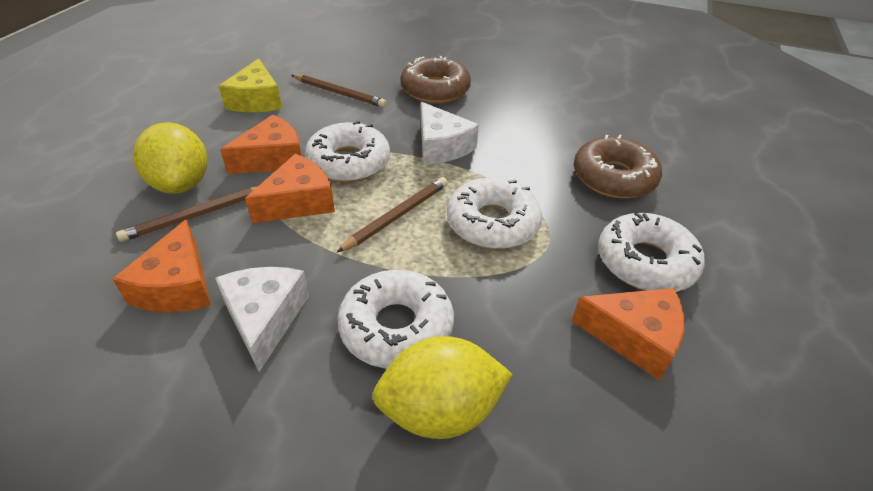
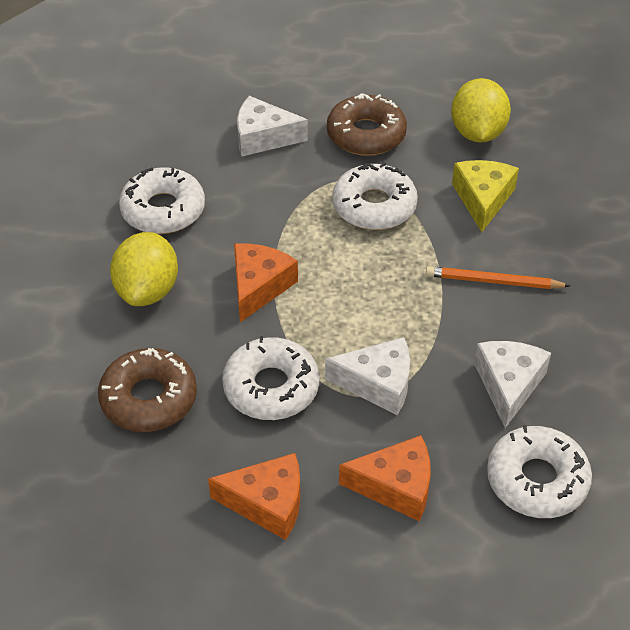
brown pencil: [116,187,257,242] [292,74,387,108] [337,177,448,252] = 3 -> none = 0
orange cheese: [113,220,211,312] [220,115,302,174] [245,154,335,223] [572,288,684,381] = 4 -> [208,453,300,540] [234,243,298,322] [339,435,431,522] = 3
orange pencil: none = 0 -> [426,266,570,289] = 1
white cheese: [215,267,309,372] [421,102,479,164] = 2 -> [237,96,308,156] [325,337,410,415] [474,341,551,428] = 3

